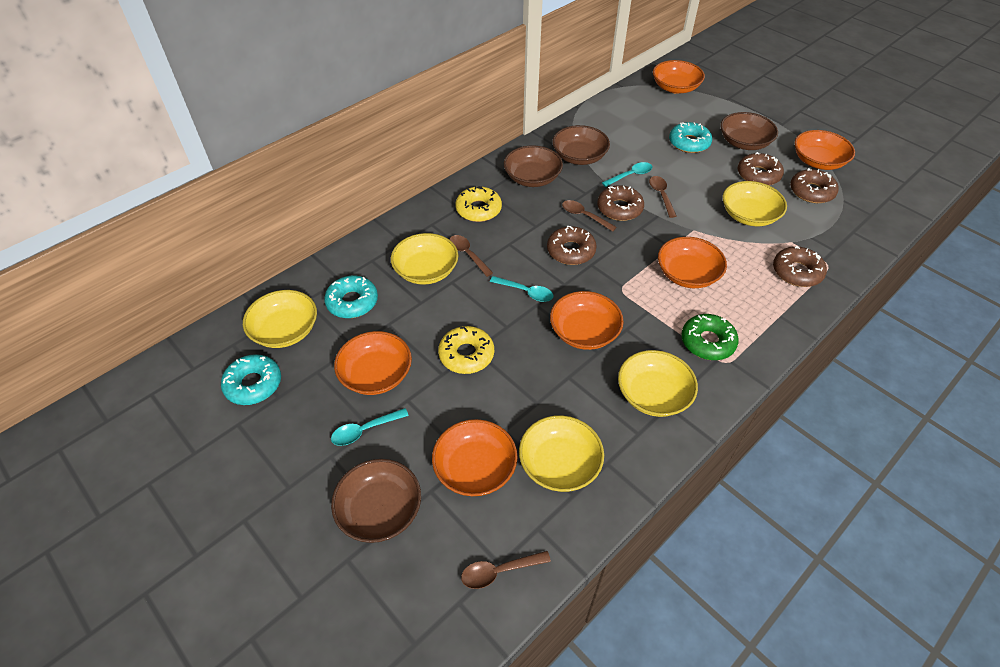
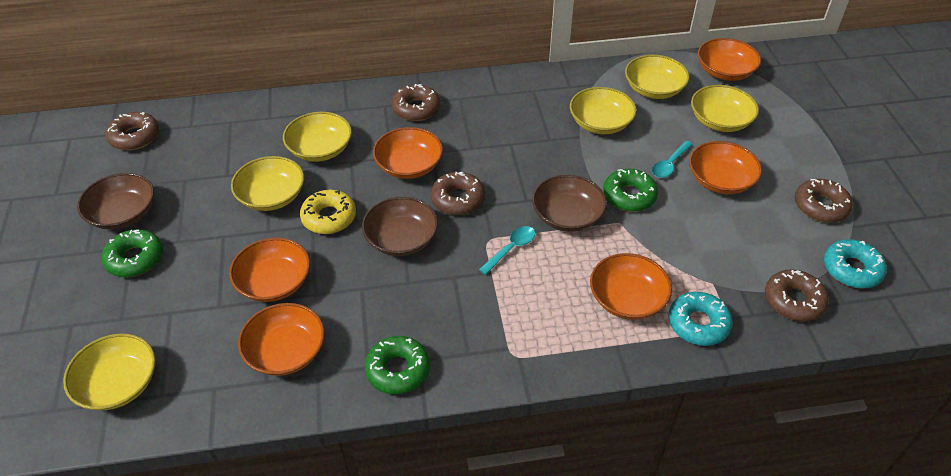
brown bowl: [331,459,421,543] [504,145,563,187] [552,125,610,165] [720,112,778,150] = 4 -> [77,173,154,230] [362,197,438,256] [532,175,607,232] = 3
brown spoon: [449,235,493,277] [461,551,551,589] [562,200,617,231] [649,176,677,218] = 4 -> none = 0
green donut: [681,314,739,360] = 1 -> [102,229,163,277] [365,336,430,395] [603,169,658,212] = 3
turquoise donut: [221,354,281,405] [324,276,378,318] [669,122,712,153] = 3 -> [668,292,733,346] [824,239,887,289] = 2
turquoise spoon: [331,408,409,446] [490,276,553,302] [602,162,652,187] = 3 -> [479,226,535,275] [652,141,693,178] = 2
yellow bowl: [243,290,317,348] [391,233,458,285] [519,415,604,492] [618,350,698,417] [723,181,787,226] = 5 -> [63,334,156,410] [231,156,304,211] [283,112,352,162] [570,87,637,134] [625,55,689,99] [691,85,759,132] = 6
yellow donut: [438,326,494,374] [455,186,502,222] = 2 -> [300,190,356,234] = 1

